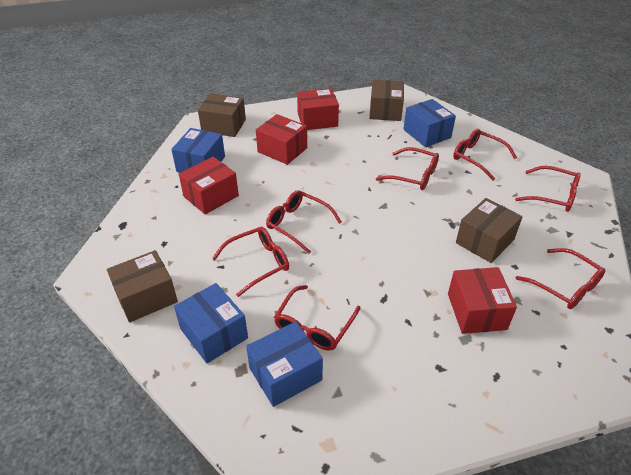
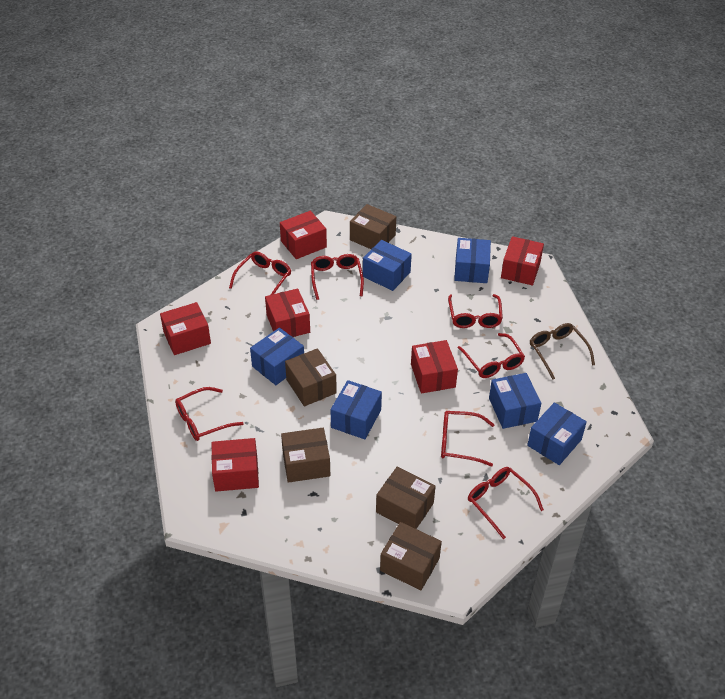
blue box: [171,128,225,173] [174,283,248,363] [246,322,323,407] [403,99,456,147] = 4 -> [250,327,304,385] [331,380,382,439] [363,240,412,291] [454,238,491,283] [489,373,542,429] [527,402,587,465] = 6
brown box: [107,250,178,323] [198,93,246,137] [369,80,404,121] [456,198,523,263] = 4 -> [281,428,330,483] [285,348,337,406] [350,204,396,249] [376,467,436,529] [380,522,442,590] = 5
brown glasses: none = 0 -> [530,323,595,379] = 1
red box: [179,156,239,215] [256,114,307,165] [297,88,339,130] [448,267,517,334] = 4 -> [160,302,211,355] [211,438,259,492] [265,288,310,337] [280,211,327,259] [411,340,458,394] [501,236,544,285] = 6

